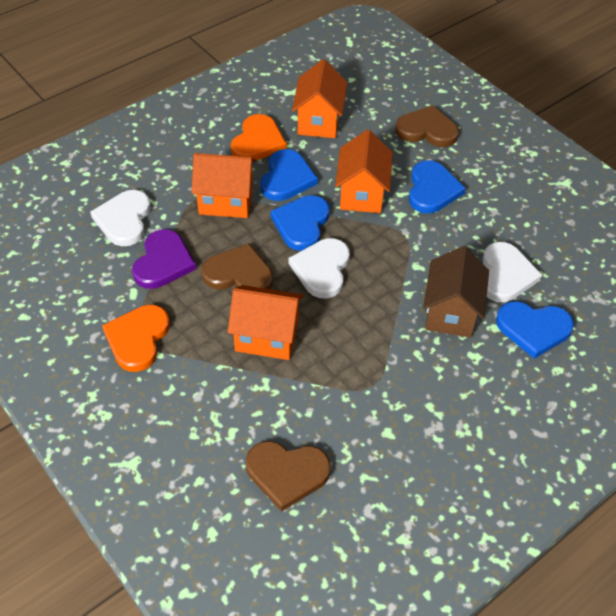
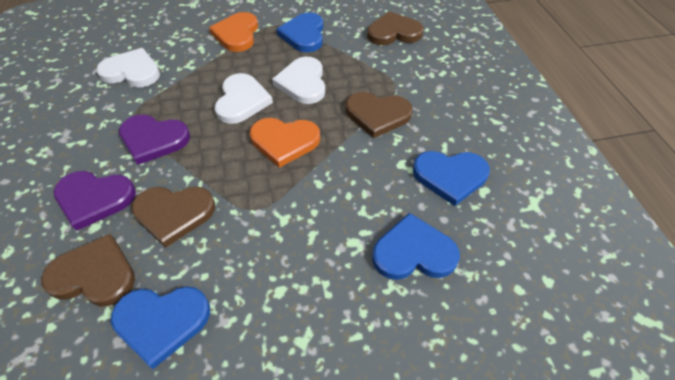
brown heart: [201,243,273,290] [246,441,331,512] [395,105,459,147] = 3 -> [41,234,135,307] [132,186,215,248] [346,92,413,138] [367,11,424,45] = 4
brown house: [423,246,489,338] = 1 -> none = 0
orange house: [191,153,256,218] [228,285,304,360] [292,59,347,138] [335,130,393,213] = 4 -> none = 0
purple heart: [132,229,196,289] = 1 -> [54,171,136,231] [119,115,190,165] = 2

